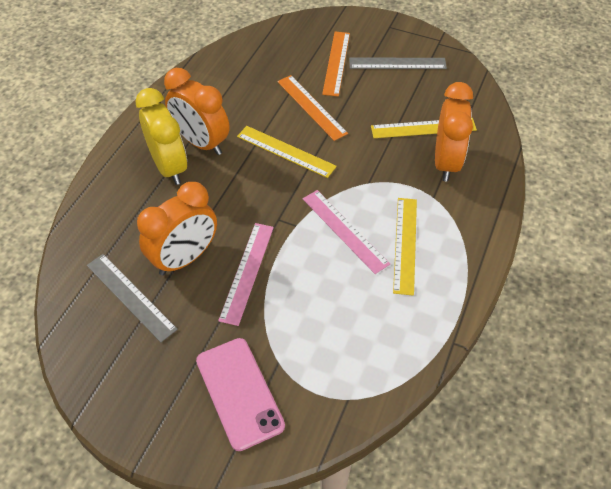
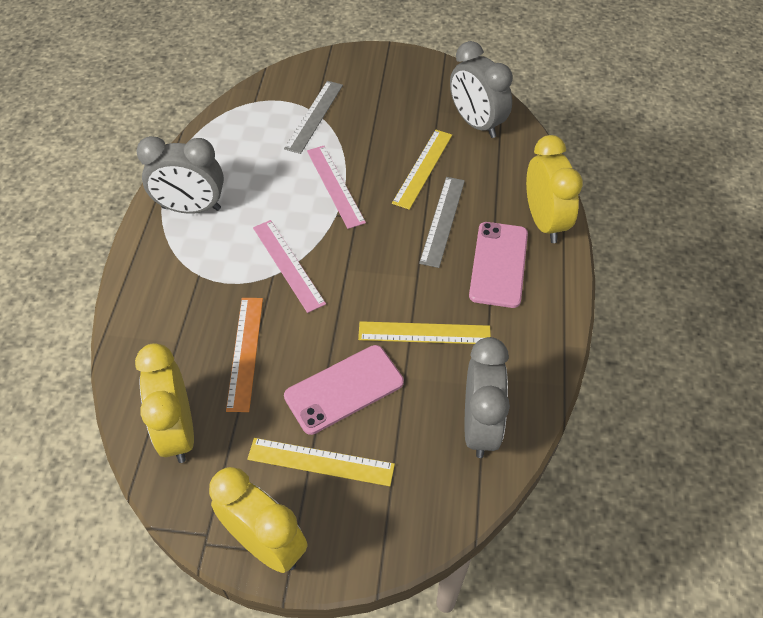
grey clock: none = 0 -> [136,136,224,214] [450,41,513,138] [465,337,510,458] = 3
orange clock: [137,182,217,275] [164,68,230,155] [435,82,473,182] = 3 -> none = 0
orange ruler: [277,75,348,141] [322,32,350,96] = 2 -> [226,298,263,412] = 1
pink phone: [196,338,285,451] = 1 -> [284,345,404,435] [469,222,528,308] = 2
yellow clock: [135,88,187,185] = 1 -> [135,343,194,463] [209,467,307,573] [526,135,583,243] = 3

